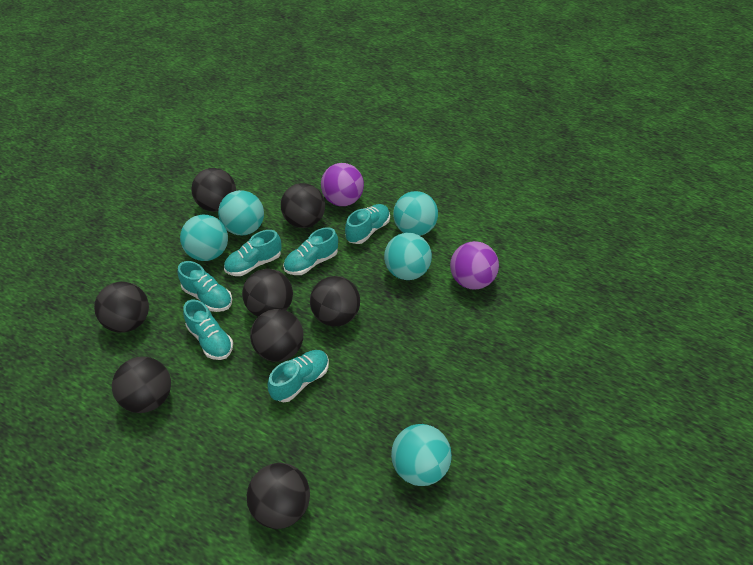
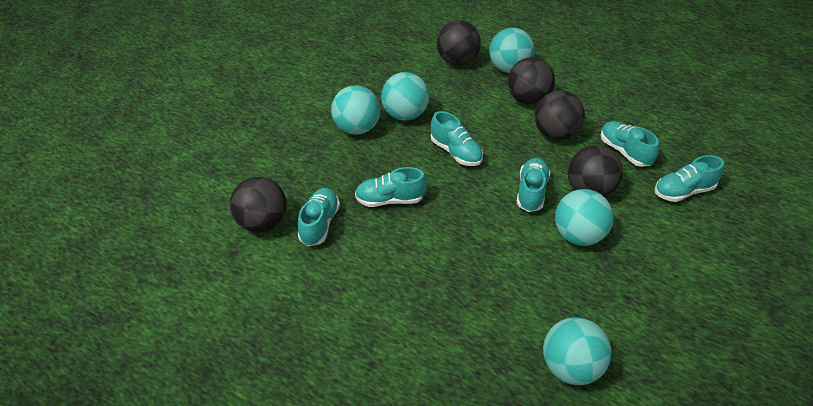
black ball: [94,282,149,332] [112,357,171,413] [191,168,236,212] [242,269,293,317] [247,463,310,529] [250,309,303,362] [281,183,325,228] [310,276,360,326] = 8 -> [230,177,287,233] [437,20,481,65] [508,57,555,105] [534,91,585,140] [567,145,623,197] = 5
purple ball: [321,163,364,206] [450,241,499,289] = 2 -> none = 0

